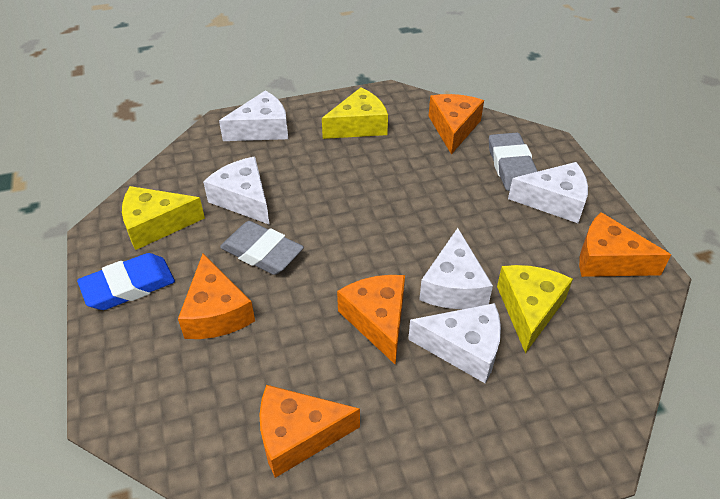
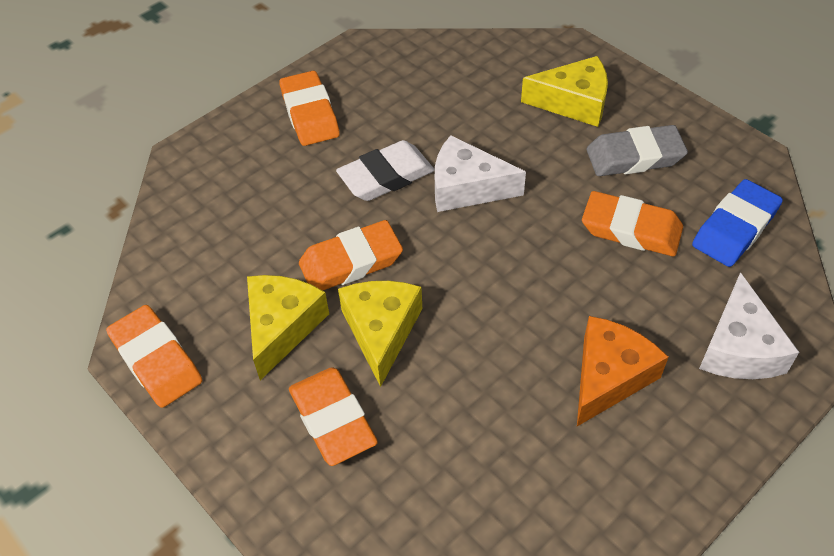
grey eraser: [220,221,304,275] [489,133,538,191] = 2 -> [586,125,688,176] = 1
orange cheese: [178,254,255,339] [259,385,360,478] [337,275,405,364] [429,94,484,154] [579,212,671,277] = 5 -> [577,316,668,426] = 1
orange eraser: none = 0 -> [106,305,202,408] [279,71,340,146] [289,367,378,466] [299,220,403,291] [582,191,683,257] = 5
white cheese: [203,157,270,225] [219,90,288,141] [408,303,501,383] [419,228,493,309] [508,162,588,223] = 5 -> [435,135,526,212] [699,272,799,379] = 2
white eraser: none = 0 -> [336,140,435,201] = 1

